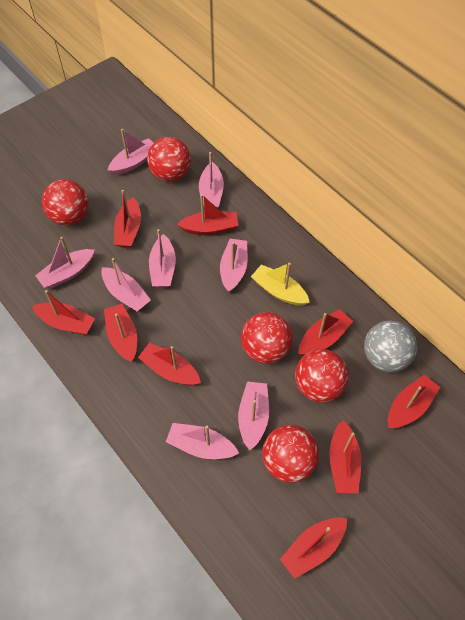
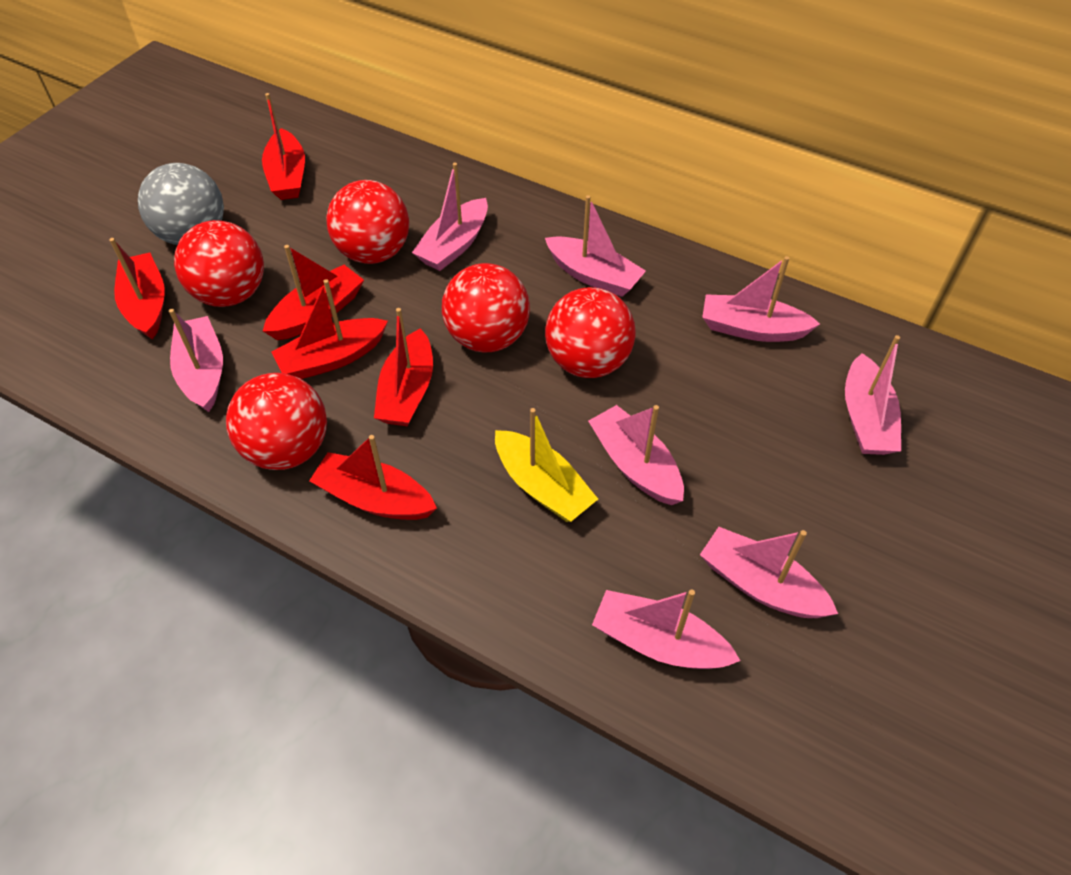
red boat: [32,290,95,335] [104,304,137,362] [114,190,141,248] [138,343,201,385] [177,194,238,235] [280,518,347,579] [298,309,353,356] [329,421,361,493] [388,375,441,428] = 9 -> [109,238,165,340] [262,93,305,200] [263,245,364,340] [271,279,388,379] [309,435,437,520] [374,308,433,426] = 6

